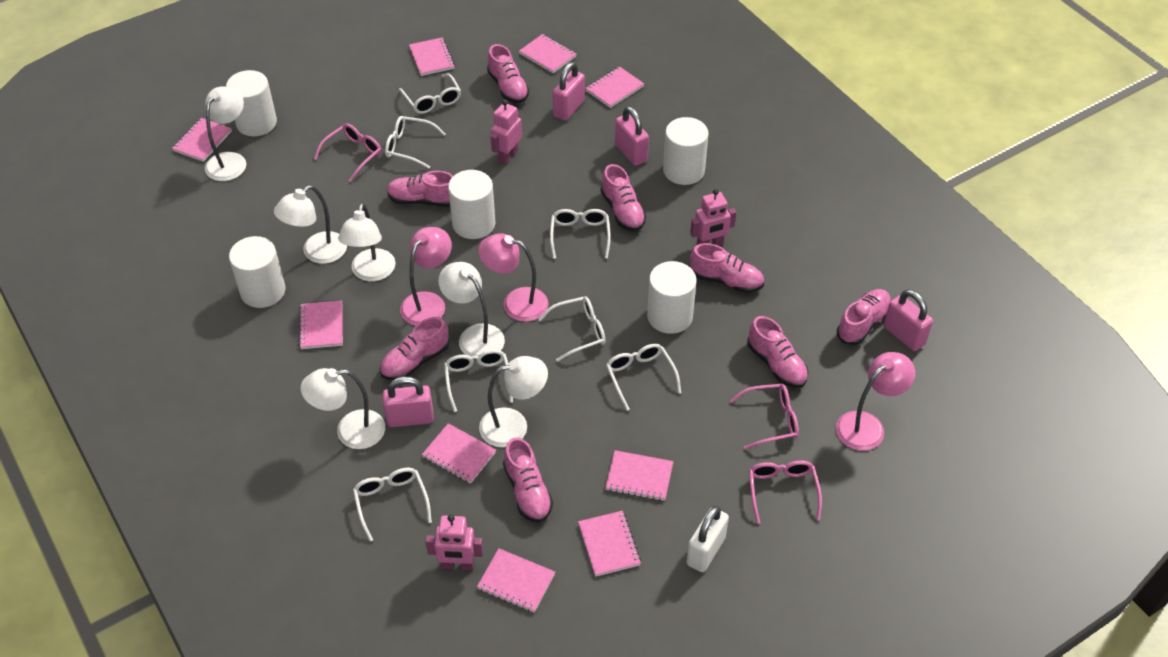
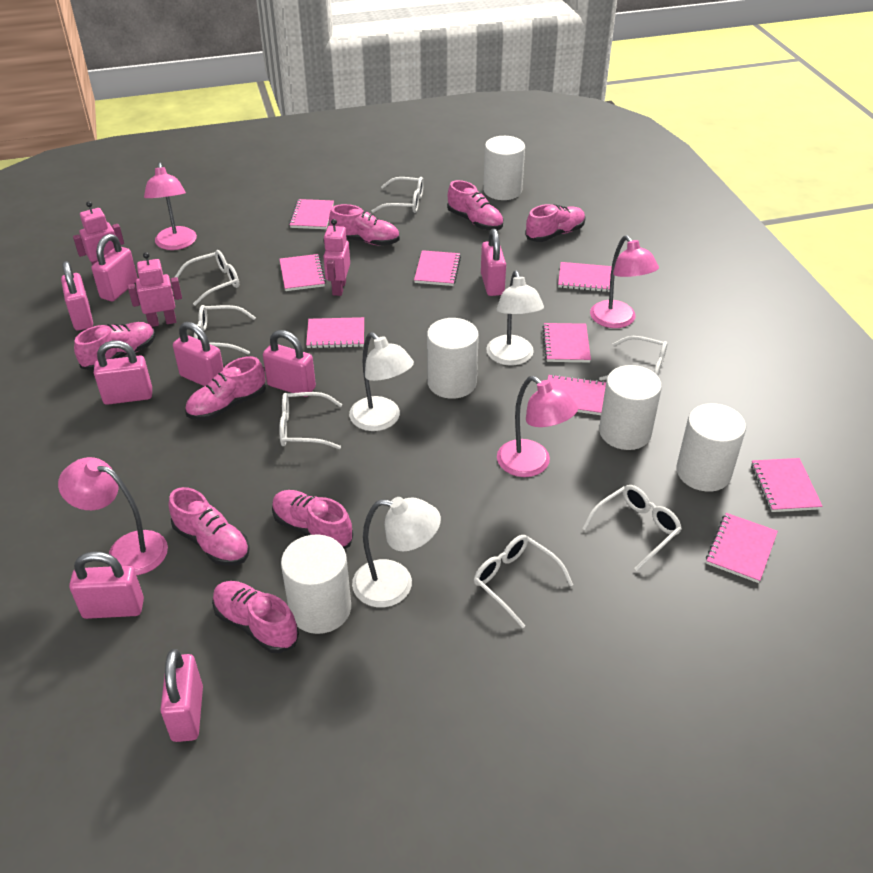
pink glasses: [314,123,381,182] [730,384,799,449] [749,460,822,524] = 3 -> none = 0
pink lamp: [400,227,452,326] [478,233,548,322] [836,352,915,451] = 3 -> [58,457,168,575] [144,162,197,250] [497,376,578,477] [590,235,659,328] = 4
pink padlock: [382,377,434,427] [553,62,585,120] [615,106,649,166] [884,289,933,351] = 4 -> [61,261,93,330] [69,551,144,619] [91,234,138,301] [94,340,152,405] [160,649,203,742] [173,322,224,386] [263,330,316,397] [481,229,506,296] = 8
white lamp: [205,86,246,181] [274,185,347,264] [301,368,385,449] [338,203,395,282] [438,262,505,357] [479,356,548,448] = 6 -> [349,332,414,431] [352,497,441,607] [486,271,544,366] = 3
white padlock: [687,506,729,572] = 1 -> none = 0

